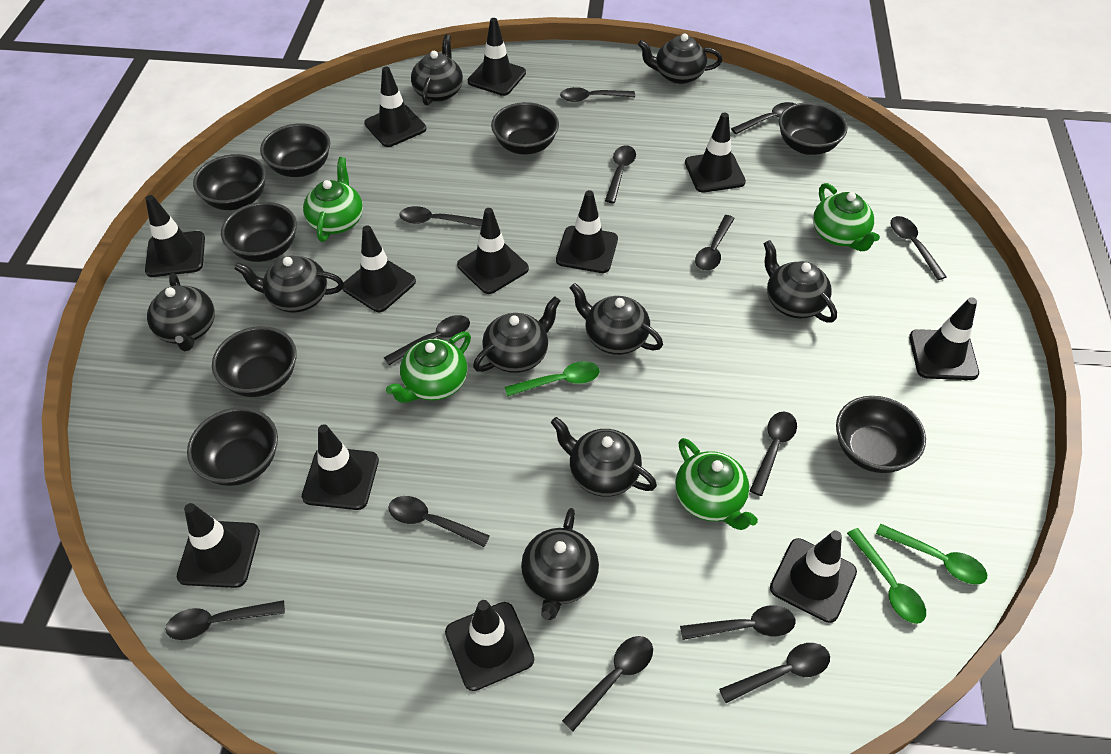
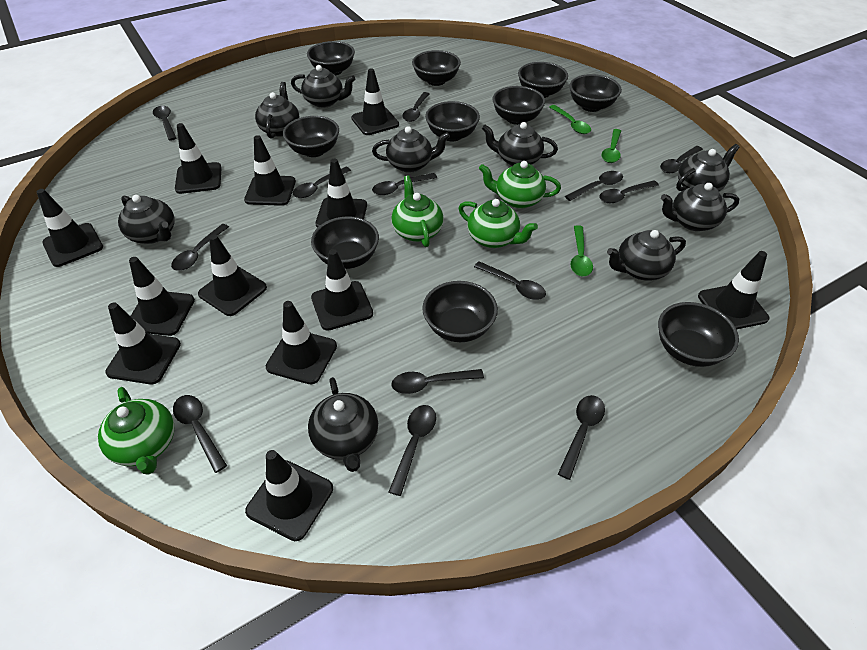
black bowl: [187,407,278,486] [193,154,266,210] [212,326,297,397] [221,202,297,262] [260,123,330,177] [491,102,559,155] [779,102,847,155] [836,396,926,473] = 8 -> [283,116,339,157] [307,41,355,75] [311,216,379,269] [412,50,461,86] [422,281,498,342] [425,101,480,141] [492,86,545,125] [518,62,568,98] [569,74,622,112] [658,302,739,367] = 10

